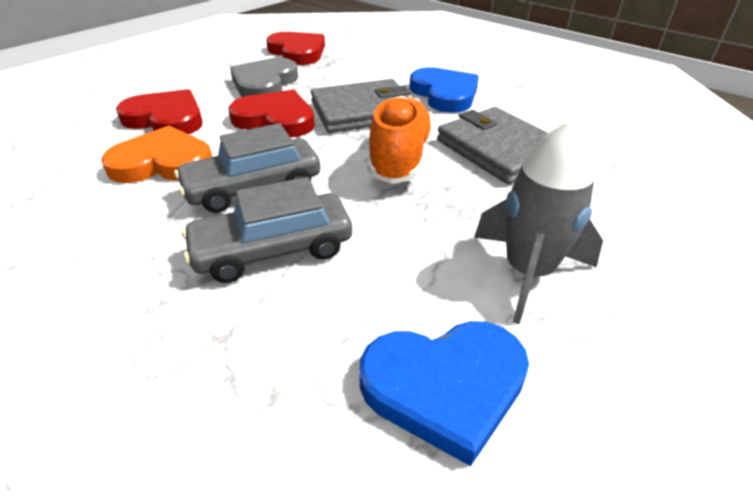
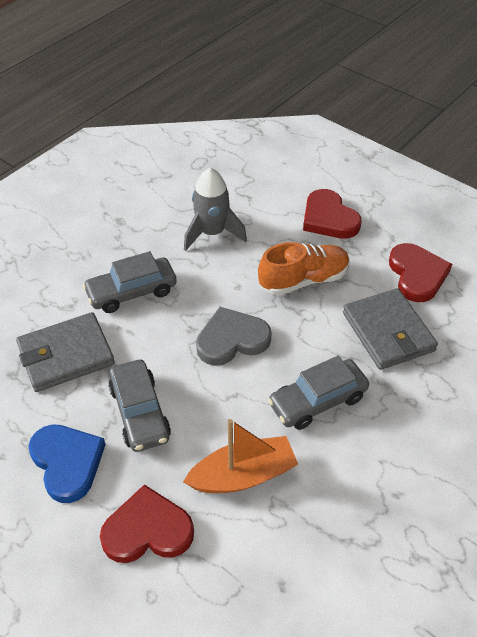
blue heart: [359,321,529,466] [409,67,479,113] = 2 -> [29,424,106,503] = 1
grey car: [174,123,320,213] [182,177,352,283] = 2 -> [83,251,177,313] [108,360,171,452] [268,356,369,430] = 3
orange boat: none = 0 -> [183,419,298,493] = 1
orange heart: [101,126,212,183] = 1 -> none = 0

